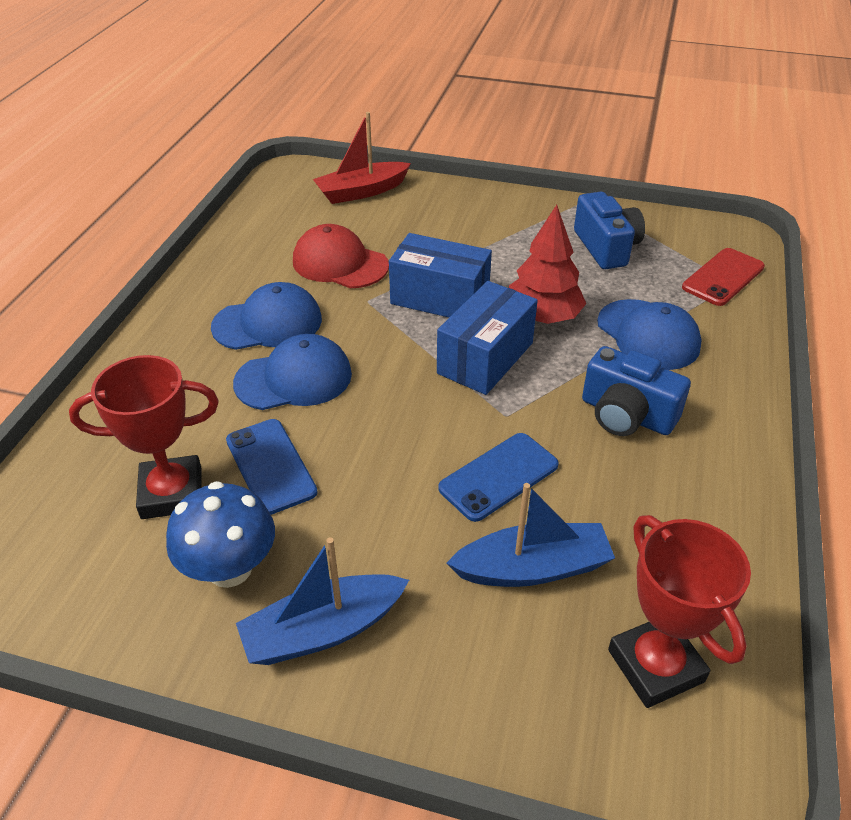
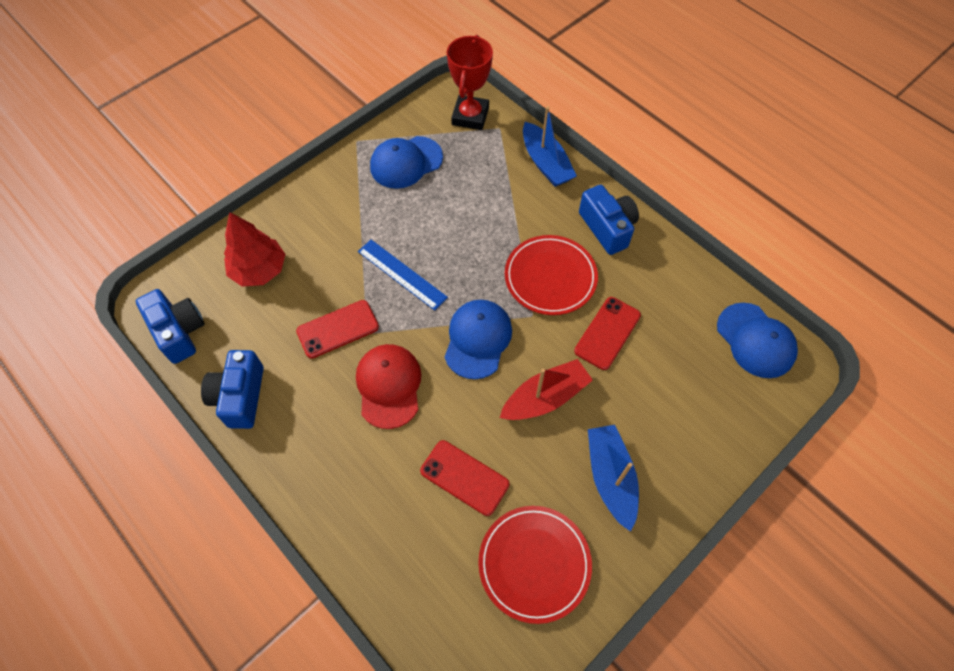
blue box: [389,233,492,318] [437,281,538,395] = 2 -> none = 0
blue camera: [574,192,645,269] [582,346,691,436] = 2 -> [136,289,205,364] [201,350,264,429] [579,185,639,255] = 3
blue mushroom: [166,481,275,588] = 1 -> none = 0
blue phone: [226,419,317,515] [438,433,559,522] = 2 -> none = 0
blue ruler: none = 0 -> [358,240,448,311] = 1
red phone: [682,248,765,306] = 1 -> [296,300,379,359] [420,440,509,516] [574,297,641,370] = 3
red plate: none = 0 -> [478,506,592,624] [505,235,598,315] = 2
red trophy: [69,355,219,519] [608,515,751,708] = 2 -> [447,35,493,130] = 1

